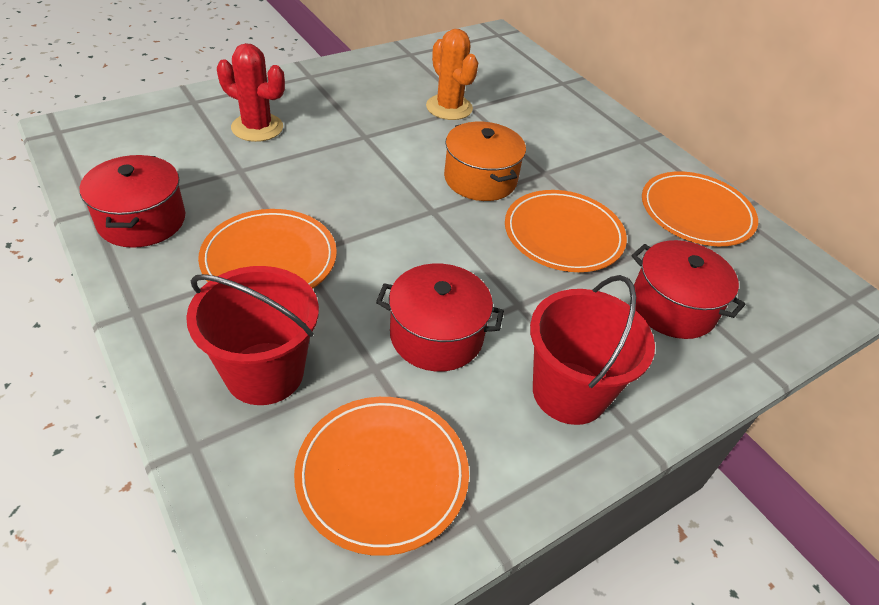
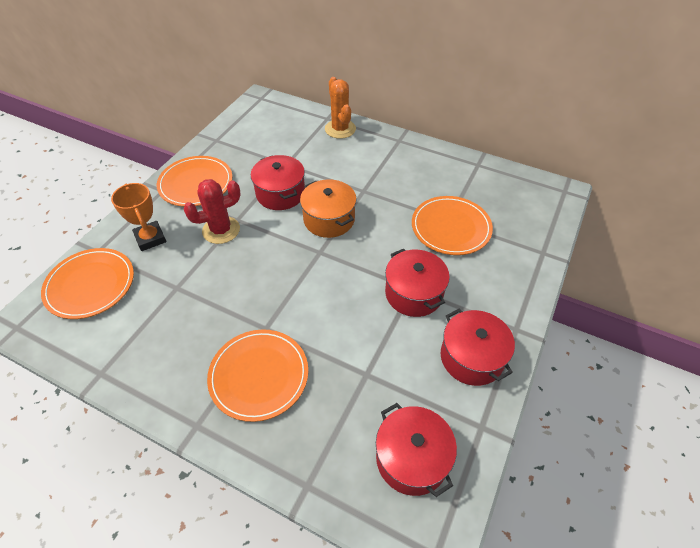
orange trophy: none = 0 -> [111,183,166,251] = 1
red bucket: [186,266,319,405] [530,275,655,425] = 2 -> none = 0
red pot: [80,155,185,248] [376,263,504,372] [632,240,746,339] = 3 -> [251,155,305,210] [376,403,457,497] [385,249,450,317] [441,308,515,386] = 4

